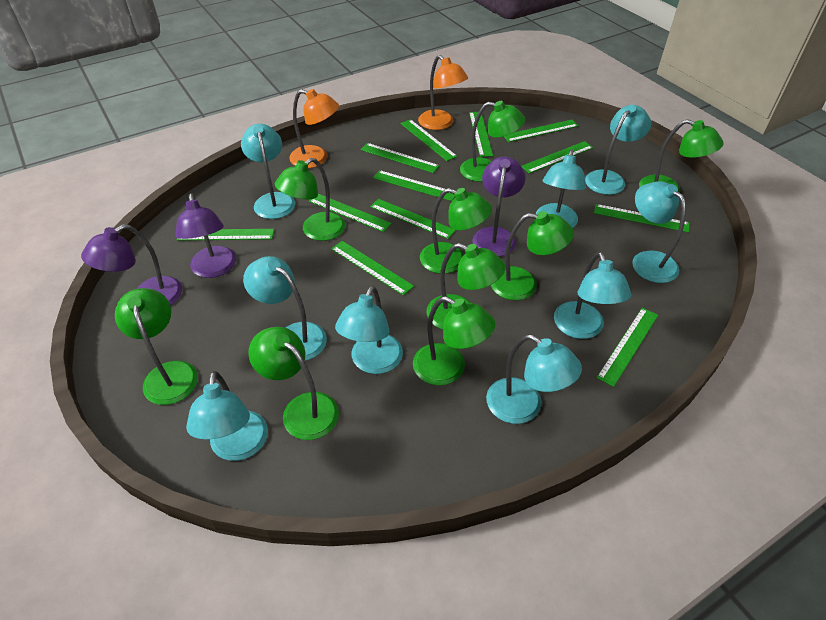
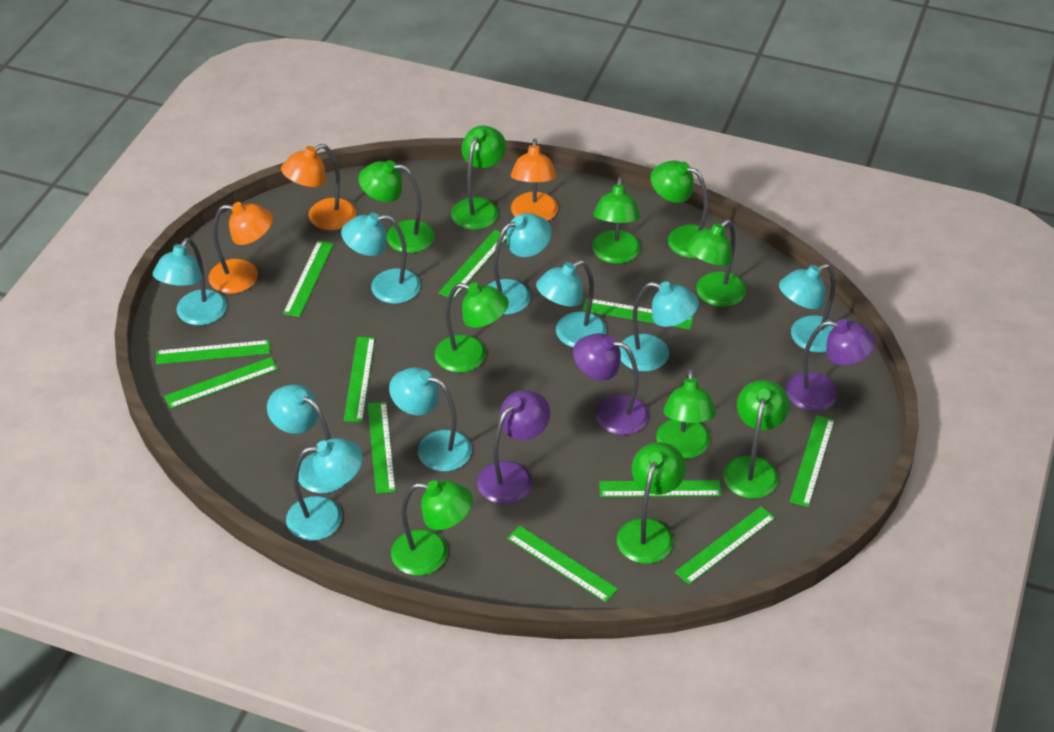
green lamp: [115,288,198,405] [248,327,339,440] [275,158,345,241] [413,296,495,385] [420,188,492,274] [427,243,506,330] [460,101,525,182] [491,211,574,300] [639,119,724,193] = 9 -> [358,160,435,253] [391,480,473,576] [435,282,509,373] [451,126,506,230] [592,177,641,264] [617,442,686,564] [650,161,708,258] [656,369,716,459] [686,219,746,307] [723,380,790,499] = 10
green ruler: [177,229,274,241] [309,194,392,232] [331,241,414,296] [361,143,439,173] [370,199,456,239] [373,170,455,201] [400,119,457,161] [469,112,493,157] [504,120,578,142] [521,141,593,174] [594,204,690,233] [597,308,658,387] = 12 -> [156,340,270,365] [164,357,278,409] [283,241,334,317] [344,337,375,422] [368,402,396,494] [438,230,507,299] [507,526,618,602] [582,298,694,330] [599,480,721,497] [675,506,775,585] [790,415,835,507] = 11
orange lamp: [289,89,339,168] [418,55,468,130] = 2 -> [208,202,273,294] [281,144,356,230] [511,138,558,221] = 3

